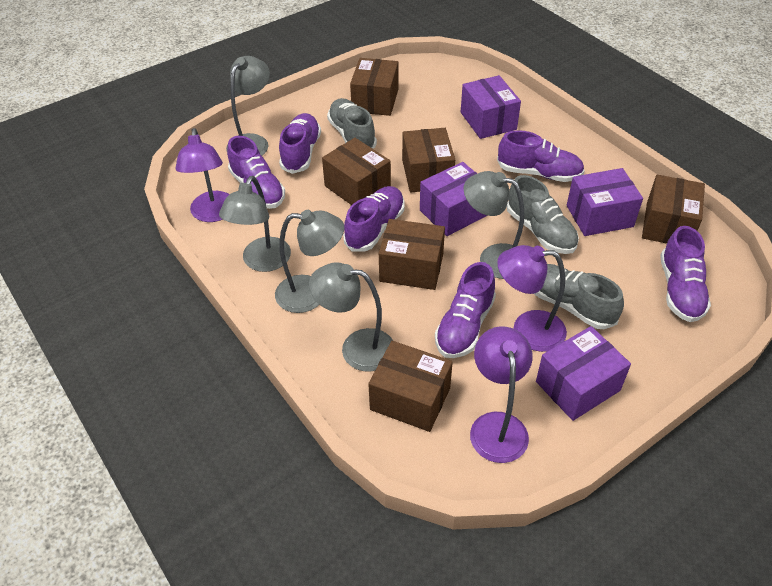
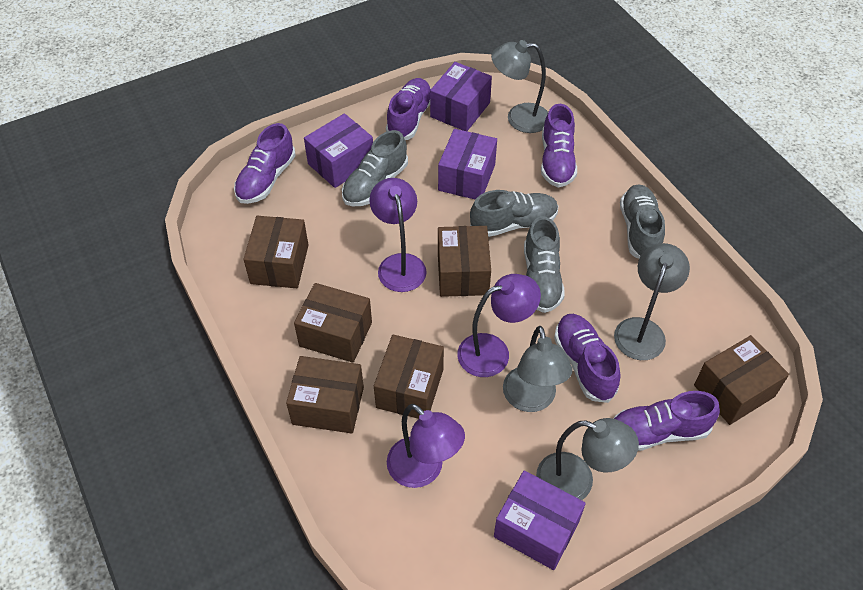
grey lamp: [219,176,291,272] [226,56,270,156] [275,210,344,313] [309,262,393,372] [463,171,524,279] = 5 -> [491,40,548,133] [503,326,572,412] [536,418,639,500] [614,243,690,360] = 4
grey shoe: [327,98,377,149] [507,175,579,254] [534,264,624,329] = 3 -> [342,130,408,206] [470,190,558,237] [524,216,565,313] [620,184,665,259] = 4
purple shoe: [227,136,285,209] [279,113,321,174] [343,186,405,251] [435,262,496,358] [497,130,585,182] [660,226,711,322] = 6 -> [234,123,296,204] [386,78,431,140] [541,104,577,188] [554,314,620,403] [613,391,720,451] = 5

